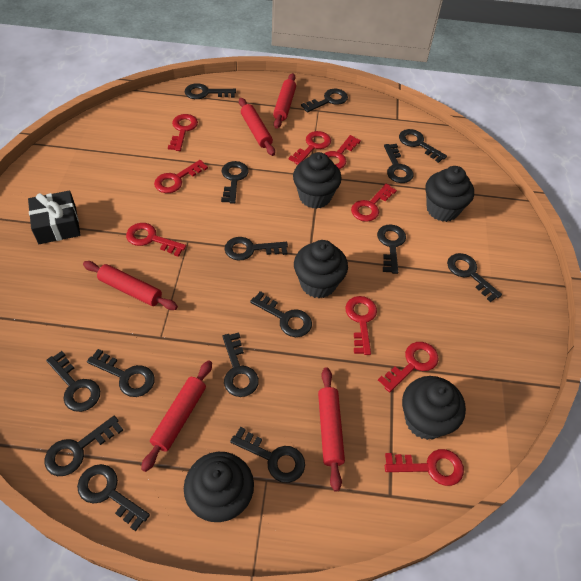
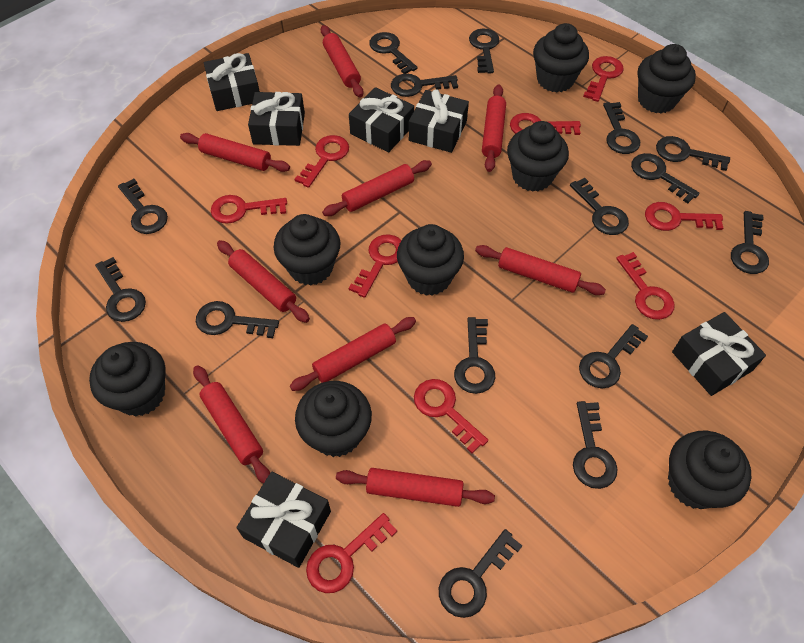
black cupcake: [184,452,254,522] [293,152,342,209] [294,240,348,298] [402,376,466,440] [425,166,474,222] = 5 -> [89,342,166,416] [274,214,340,286] [295,381,372,457] [397,224,464,296] [507,121,569,192] [533,23,589,92] [638,44,696,114] [668,431,751,509] = 8
black gift: [28,191,81,244] = 1 -> [204,53,260,111] [236,472,331,568] [248,92,305,146] [349,87,414,153] [409,89,469,153] [672,312,766,396] = 6
red rolling pin: [83,261,178,310] [141,360,212,472] [239,98,275,156] [273,73,296,129] [318,367,345,492] = 5 -> [180,133,290,172] [193,365,270,484] [217,240,310,323] [290,317,416,391] [321,25,363,97] [322,160,432,216] [336,468,495,507] [475,245,606,295] [482,84,506,172] = 9

